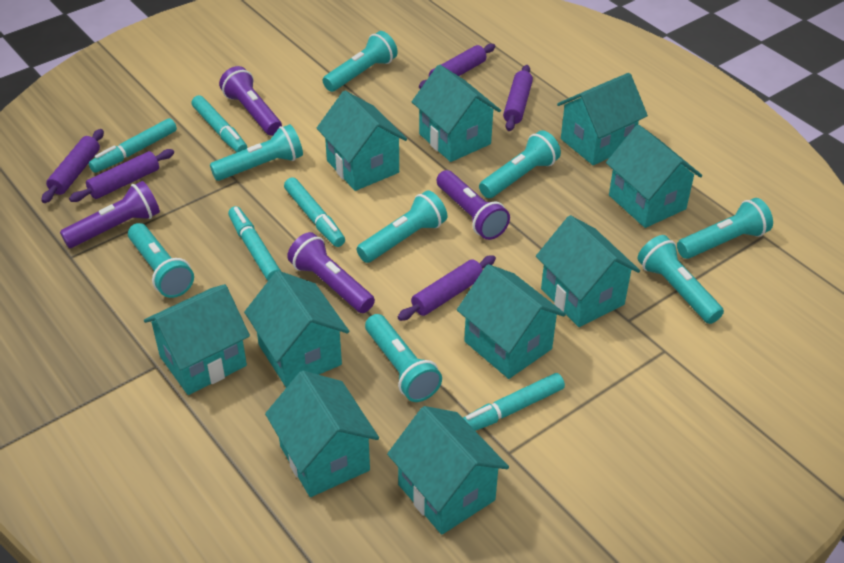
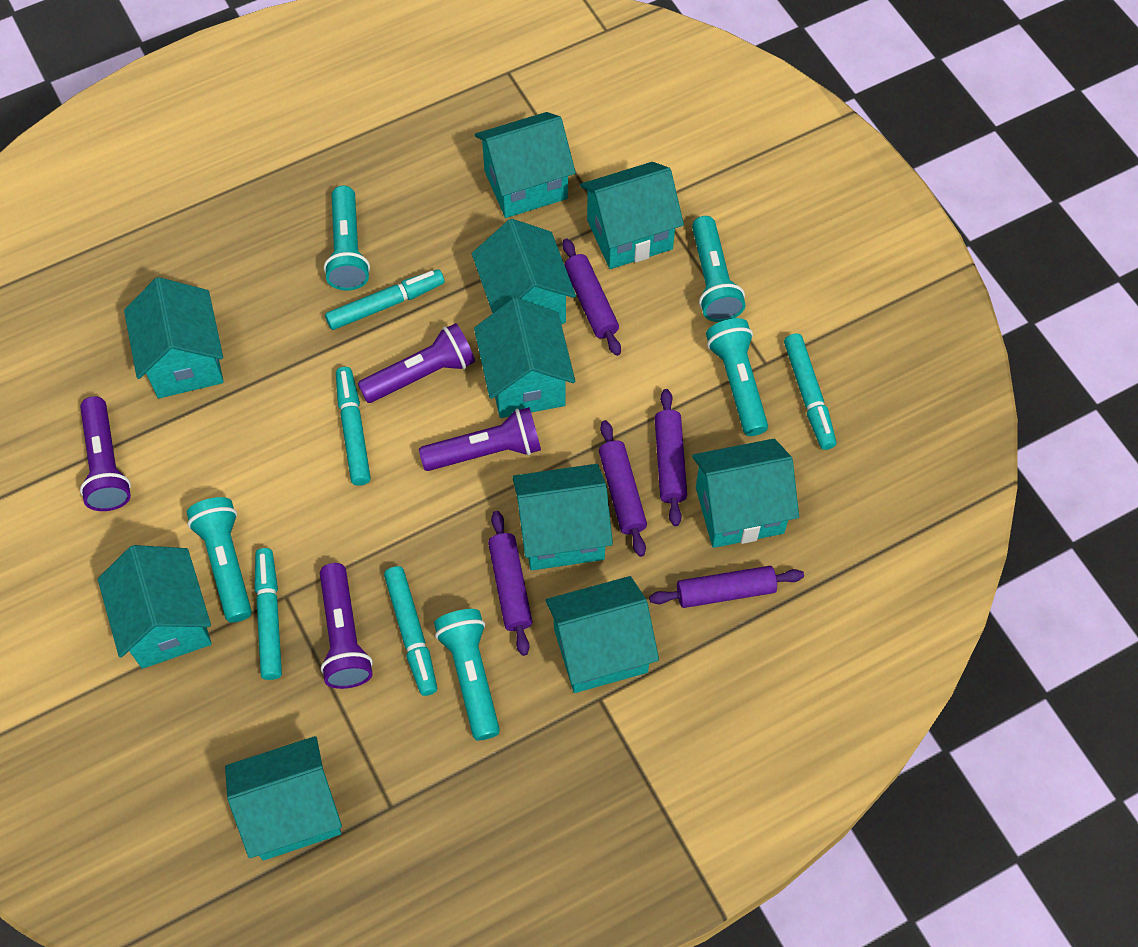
turquoise flashlight: [128,223,194,298] [210,124,303,181] [323,31,398,92] [357,190,447,263] [365,314,442,402] [479,130,561,198] [638,235,724,324] [677,198,773,259] = 8 -> [187,497,252,623] [324,186,370,291] [434,609,500,741] [692,216,745,322] [706,318,768,436] = 5

